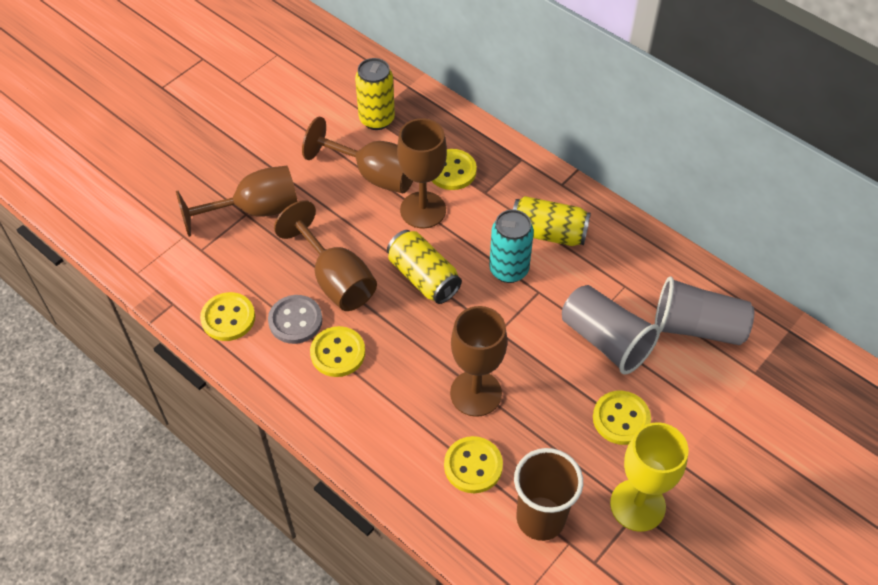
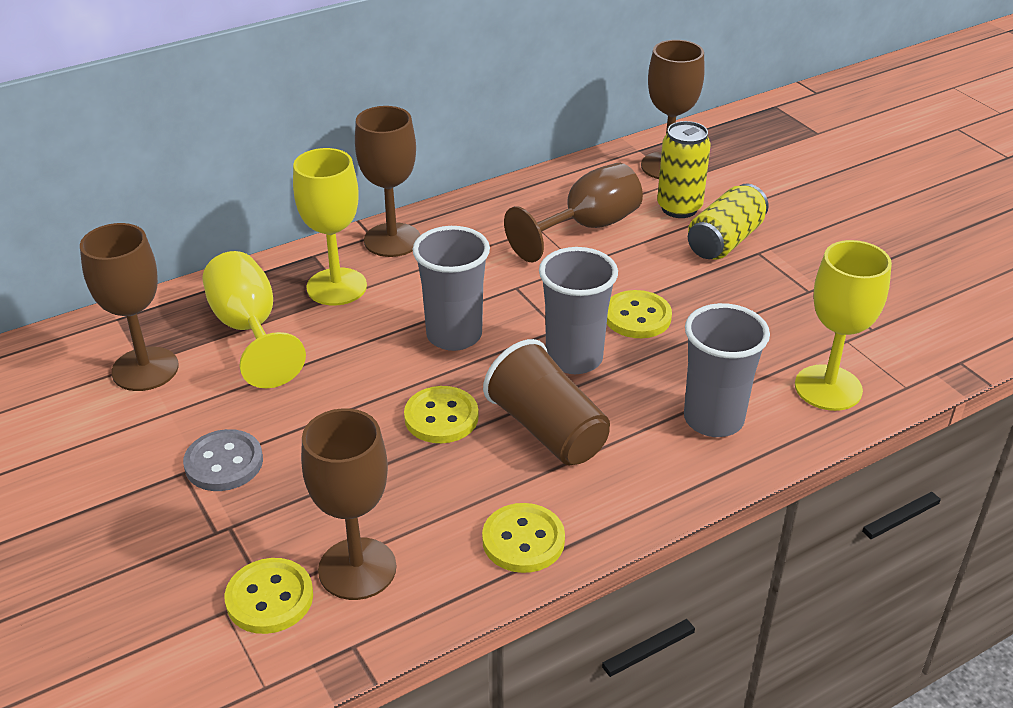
grey cup: [562,285,660,375] [655,276,754,345] = 2 -> [412,226,490,351] [539,247,618,374] [684,303,770,437] = 3
turquoise can: [489,210,534,283] = 1 -> none = 0
yellow button: [200,292,255,341] [310,326,365,377] [432,149,477,190] [444,436,503,493] [593,391,651,445] = 5 -> [225,558,313,634] [404,386,479,443] [482,503,565,573] [607,290,672,338] = 4
yellow can: [355,58,395,130] [387,230,462,304] [513,196,591,246] = 3 -> [657,121,711,218] [688,184,769,259] = 2
yellow goblet: [610,422,688,532] = 1 -> [202,251,306,388] [293,148,367,305] [795,240,892,411] = 3

